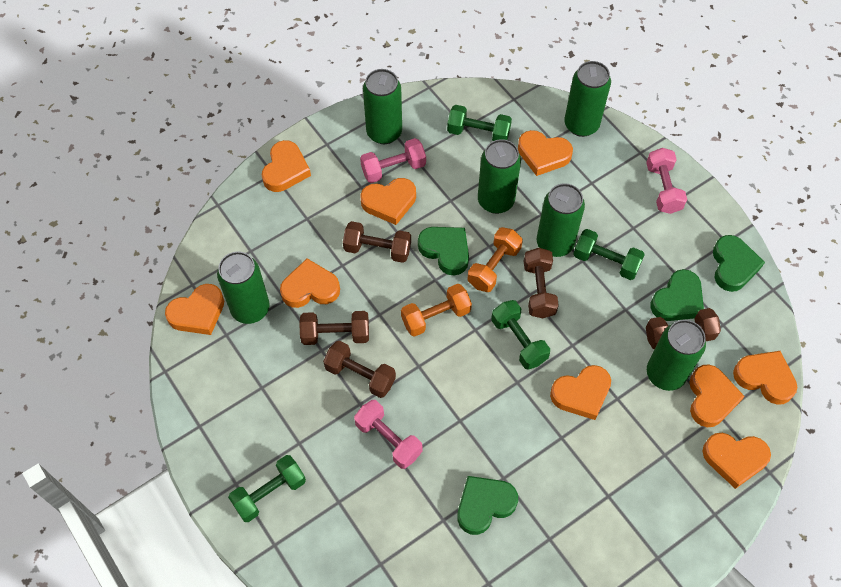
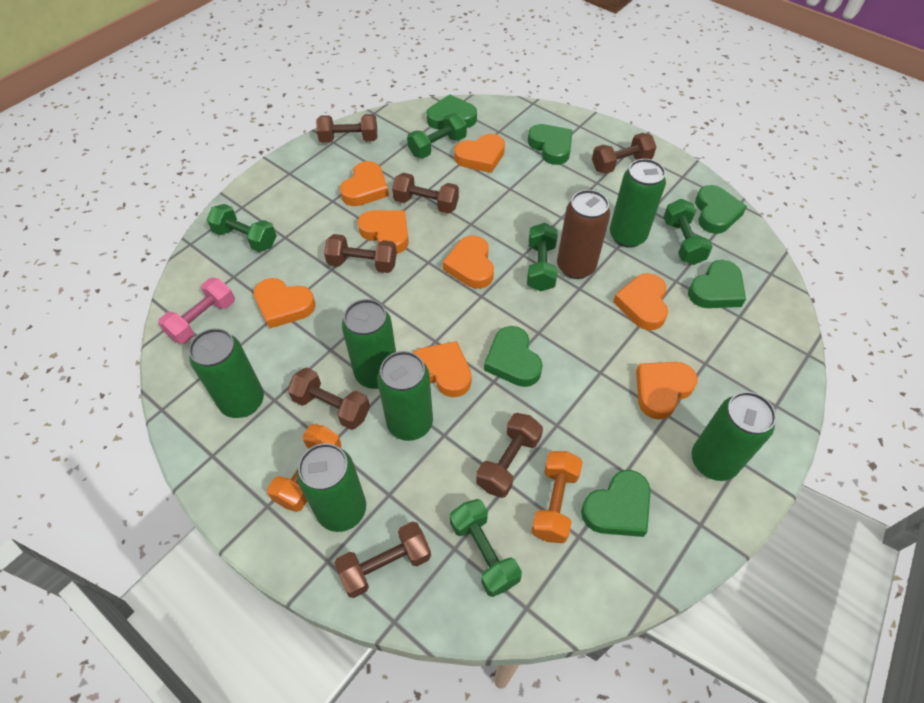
brown can: none = 0 -> [557,190,610,279] = 1
brown dumbbell: [299,311,369,345] [323,341,396,398] [343,221,411,263] [524,248,559,318] [646,308,721,350] = 5 -> [287,368,370,430] [316,114,377,143] [324,234,397,273] [335,521,431,598] [392,173,459,214] [476,413,543,498] [592,133,656,174] = 7
green dumbbell: [228,455,306,522] [447,105,512,141] [491,300,550,370] [573,229,645,280] = 4 -> [206,204,277,252] [407,113,467,158] [450,499,522,597] [527,223,558,292] [664,199,712,265] = 5
green heart: [418,227,469,276] [457,476,518,535] [650,269,704,321] [713,235,765,292] = 4 -> [427,94,477,130] [484,326,543,387] [528,124,573,165] [581,470,651,537] [688,260,746,308] [695,185,747,234] = 6
orange heart: [165,284,224,335] [262,140,311,192] [280,258,340,308] [360,178,416,225] [518,130,573,176] [550,365,611,420] [689,364,745,427] [703,433,771,489] [733,351,797,405] = 9 -> [253,278,316,329] [340,161,389,206] [358,210,409,254] [413,341,471,397] [442,236,494,289] [454,134,505,173] [613,273,668,330] [636,362,698,420] = 8
pink dumbbell: [354,400,423,469] [360,138,426,183] [646,148,687,214] = 3 -> [158,278,235,344] = 1

